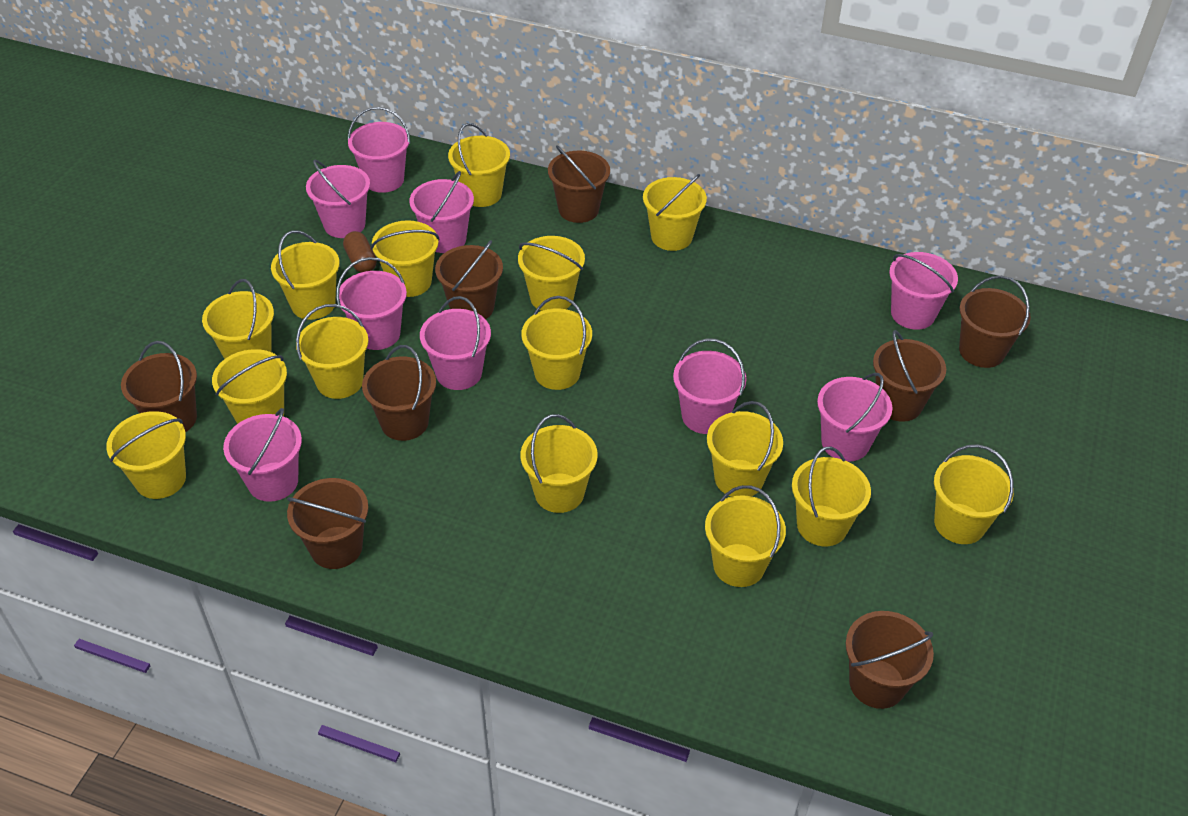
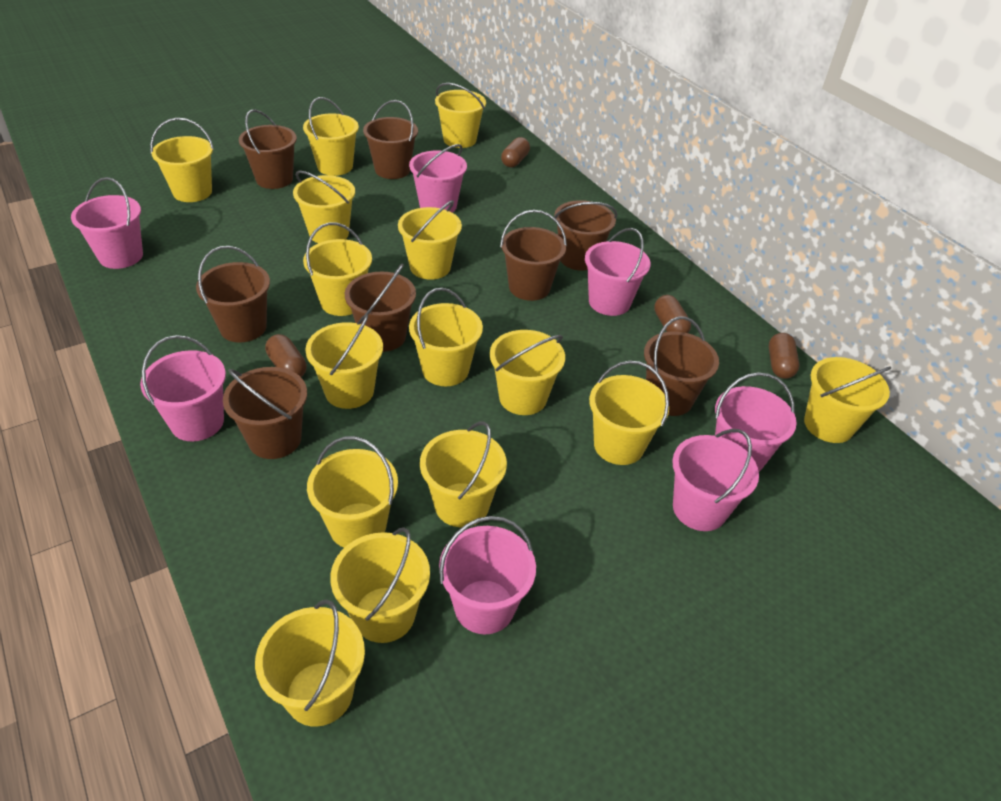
brown capsule: [343,231,377,273] = 1 -> [265,334,307,377] [501,137,530,167] [654,295,691,333] [769,333,800,379] = 4
pink bucket: [223,408,302,502] [306,159,370,238] [336,257,407,350] [347,107,410,193] [409,171,474,253] [420,296,491,390] [673,338,747,434] [817,373,892,462] [889,252,958,330] = 9 -> [71,177,143,269] [140,335,226,441] [409,144,467,213] [439,516,536,634] [585,228,651,316] [672,429,759,531] [715,372,797,472] = 7

